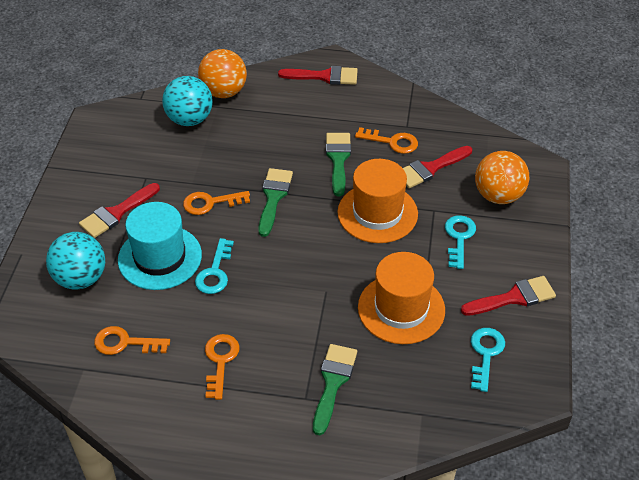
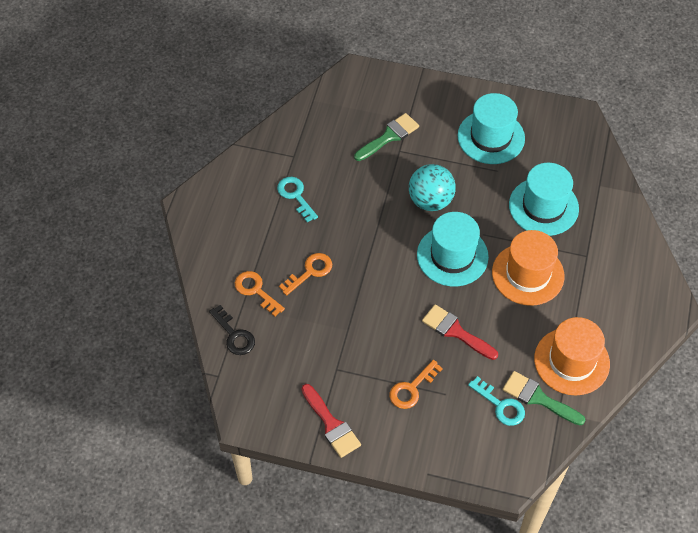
black key: none = 0 -> [209,305,255,355] = 1
green brush: [258,168,293,237] [313,344,357,436] [326,133,351,196] = 3 -> [354,113,419,161] [503,371,585,425] = 2
orange ball: [198,49,247,98] [475,151,529,204] = 2 -> none = 0
orange key: [94,326,170,355] [183,191,250,215] [205,334,240,400] [355,127,418,154] = 4 -> [235,271,285,317] [279,253,332,296] [390,360,443,409] = 3
red brush: [79,183,160,238] [278,66,358,85] [403,146,472,188] [461,276,556,316] = 4 -> [302,384,361,458] [422,304,498,360] = 2
turquoise ball: [46,232,105,290] [162,76,213,126] = 2 -> [409,164,456,211] = 1
turquoise hat: [118,202,202,290] = 1 -> [417,212,489,286] [457,93,525,164] [509,163,579,236] = 3
turquoise key: [195,238,234,294] [445,215,476,269] [471,328,505,392] = 3 -> [277,177,318,222] [468,376,525,426] = 2

